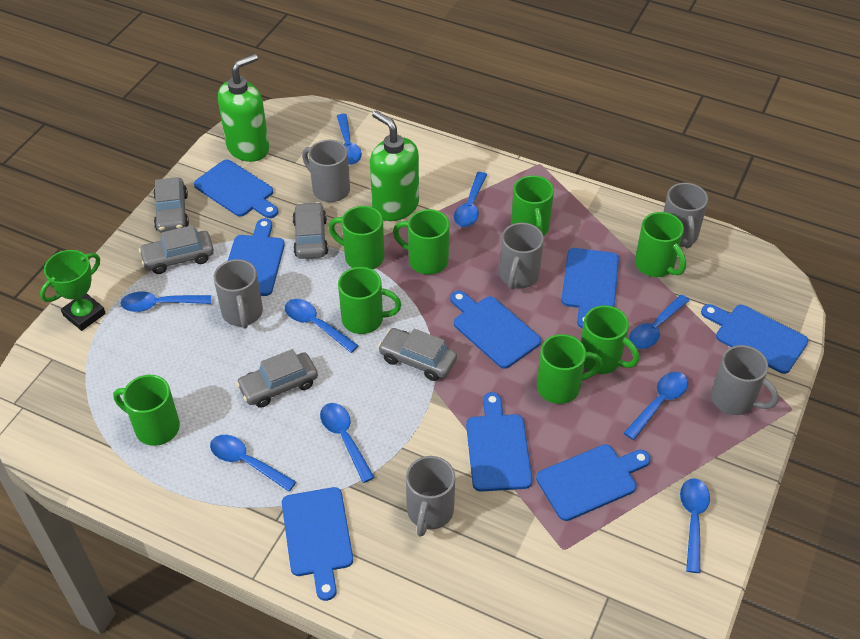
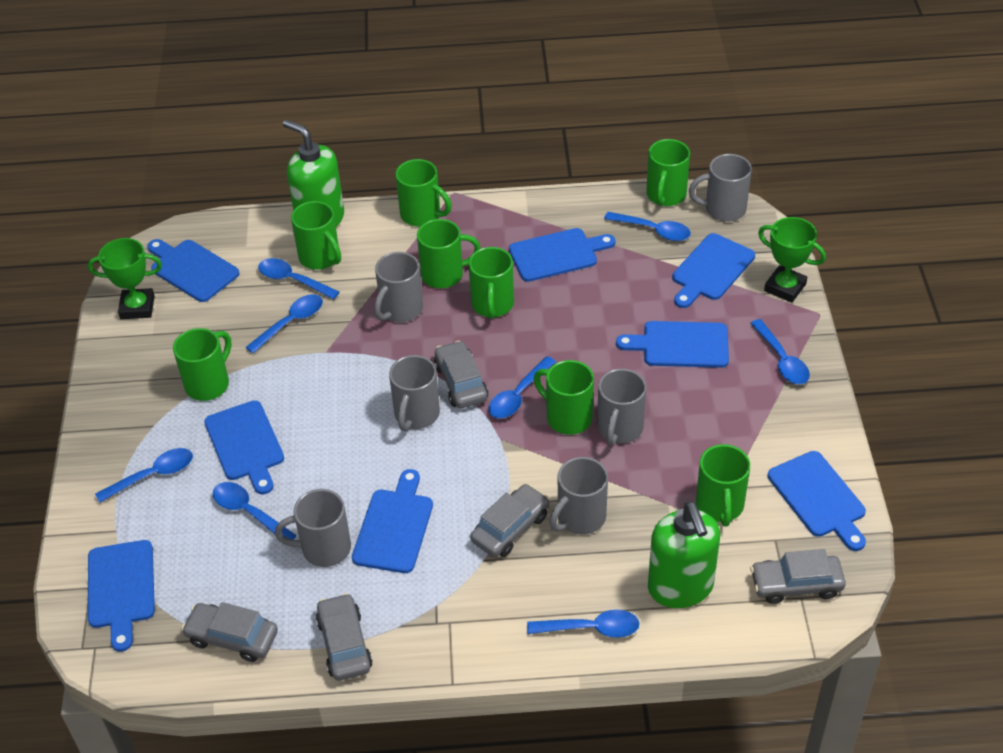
blue spoon: [120,292,211,312] [210,435,296,492] [285,299,359,353] [320,403,375,483] [337,114,362,165] [454,172,487,227] [624,372,688,440] [629,294,690,349] [680,478,710,573] = 9 -> [95,448,193,503] [212,482,297,540] [246,294,323,353] [258,258,339,300] [489,356,556,418] [527,610,640,638] [604,212,691,241] [750,319,810,384] = 8
green trophy: [40,250,106,331] = 1 -> [88,238,162,319] [758,217,826,303] = 2

